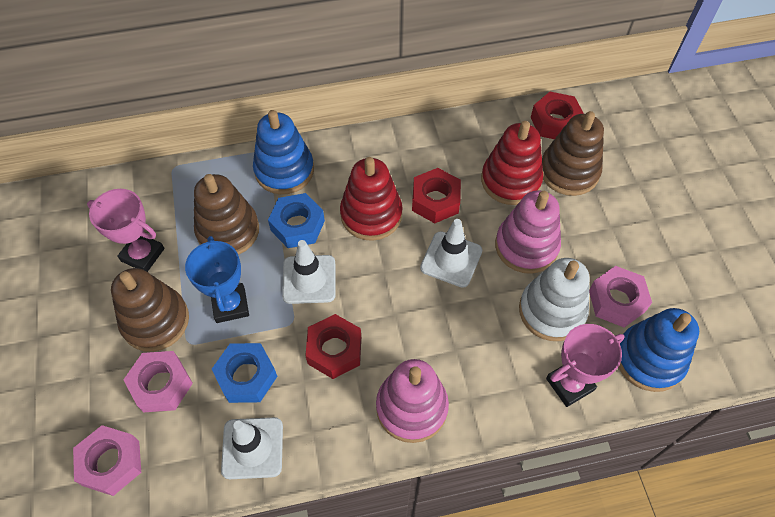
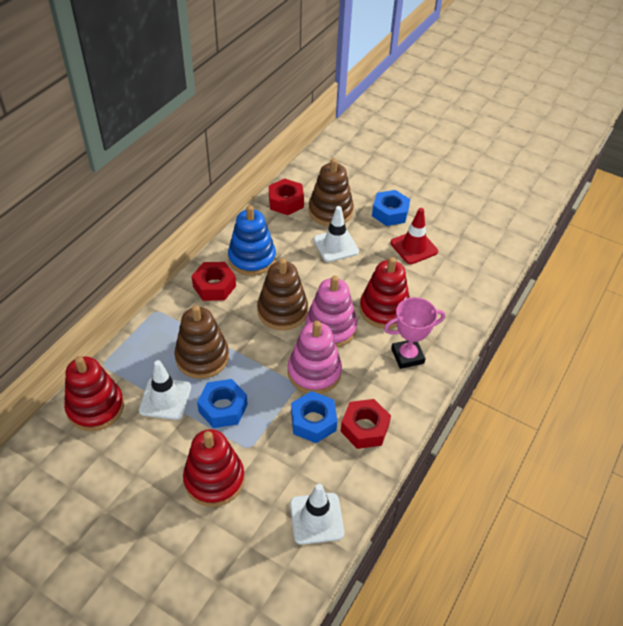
blue nut: [212,343,278,403] [268,193,325,248] = 2 -> [197,379,248,428] [291,391,337,443] [372,190,410,226] = 3
blue stacking toy: [253,110,314,194] [619,308,699,392] = 2 -> [228,205,276,276] = 1
blue trophy: [185,236,249,323] = 1 -> none = 0
pink nut: [73,425,141,496] [123,351,193,412] [589,266,652,327] = 3 -> none = 0
pink trophy: [87,189,164,272] [546,324,625,407] = 2 -> [384,297,445,369] = 1
red stacking toy: [340,157,403,241] [481,121,543,205] = 2 -> [64,356,124,431] [183,429,245,507] [359,257,409,329] = 3
red traffic cone: none = 0 -> [390,208,438,264] = 1
white stacking toy: [519,258,590,341] = 1 -> none = 0

